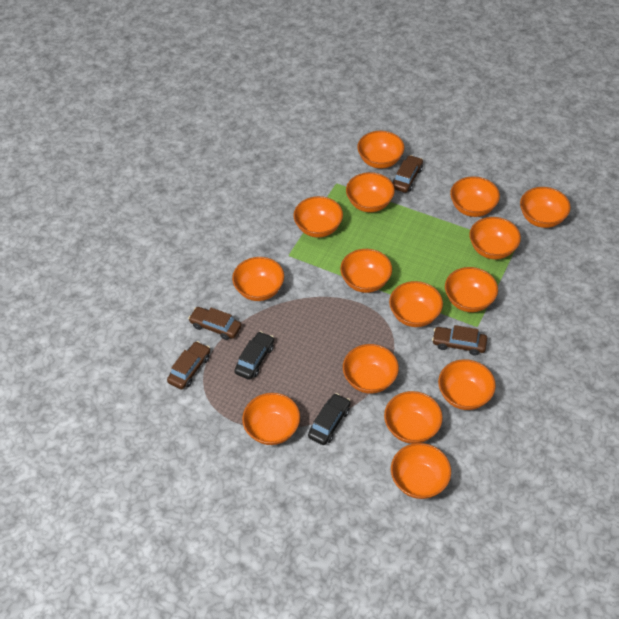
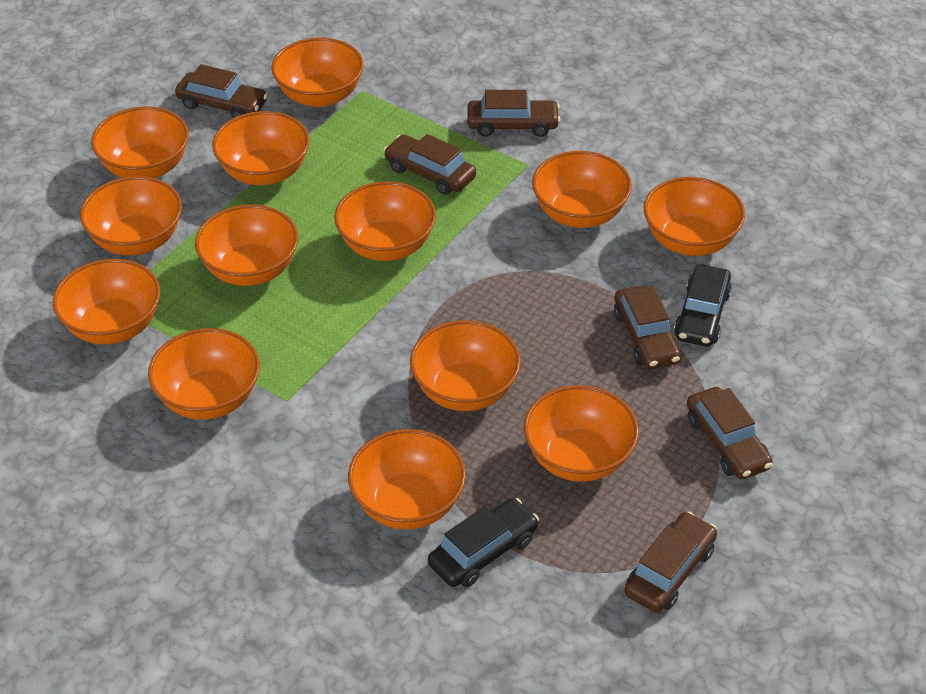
brown car: [167,341,210,389] [188,307,241,340] [392,155,423,193] [432,325,487,356] = 4 -> [175,64,268,118] [384,134,476,195] [467,90,560,137] [614,285,681,369] [624,512,717,613] [687,387,773,479] = 6
orange bowl: [232,257,284,301] [242,393,300,445] [293,196,343,238] [340,249,392,293] [343,344,399,394] [346,172,395,212] [357,131,404,169] [384,391,443,444] [389,281,443,327] [391,443,451,499] [438,359,496,410] [445,267,498,312] [450,176,500,217] [469,217,521,259] [520,187,571,228] = 15 -> [52,259,160,344] [80,176,182,255] [91,106,189,178] [148,328,260,420] [195,205,298,286] [212,111,310,185] [271,37,364,107] [334,181,436,261] [348,429,466,530] [410,320,521,411] [524,385,639,482] [532,151,632,228] [643,177,745,256] = 13

